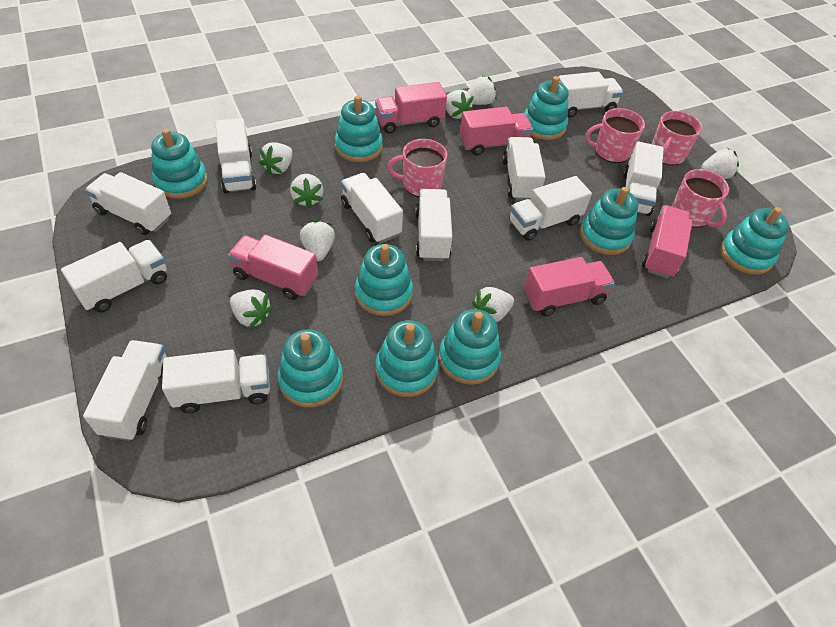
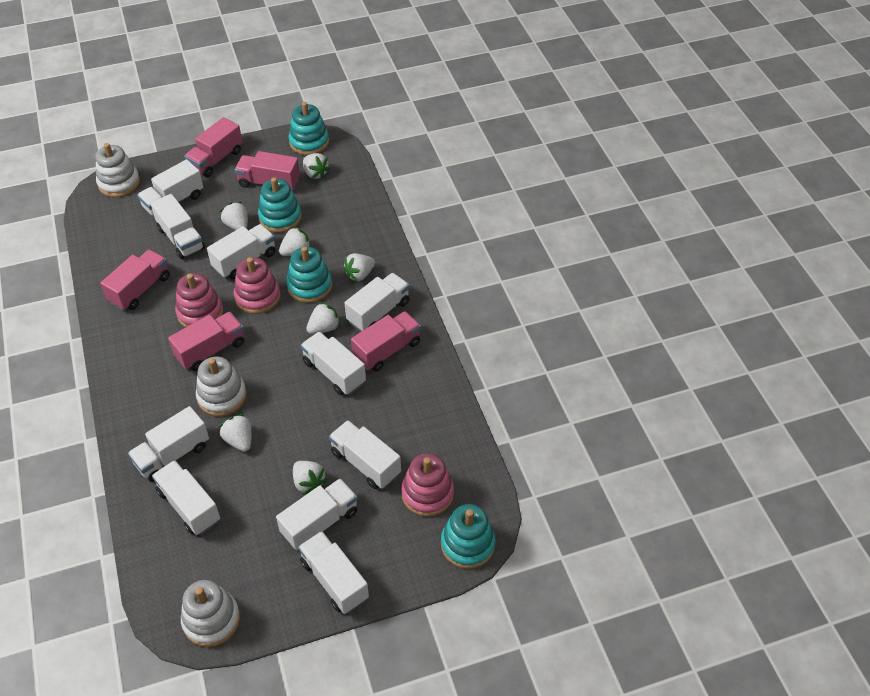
pink mug: [387,139,448,197] [585,108,645,163] [652,111,702,165] [671,169,729,228] = 4 -> none = 0
pink stacking toy: none = 0 -> [175,273,223,328] [234,257,280,314] [401,453,454,517] = 3
turquoise stacking toy: [151,128,208,199] [278,329,343,408] [335,95,383,162] [355,244,413,316] [376,320,439,397] [439,309,501,385] [524,76,569,140] [580,187,638,255] [720,207,789,275] = 9 -> [258,177,302,233] [286,246,332,303] [289,102,329,155] [441,504,496,569] = 4
white stacking toy: none = 0 -> [95,143,140,197] [181,580,240,647] [196,357,247,416] = 3
white strawberry: [230,289,273,329] [259,142,292,175] [290,174,323,208] [300,220,335,261] [446,90,473,119] [467,76,497,105] [472,287,514,323] [700,148,739,179] = 8 -> [219,414,252,452] [220,202,248,230] [279,226,311,256] [293,461,327,495] [303,153,330,179] [306,302,341,334] [343,253,375,282] = 7
white truck: [61,240,167,312] [83,340,167,441] [85,172,171,235] [162,350,270,413] [215,118,256,193] [341,173,403,243] [415,189,452,261] [502,137,545,201] [509,176,592,241] [559,72,623,118] [623,141,664,216] = 11 -> [128,406,209,482] [137,159,203,216] [150,194,205,259] [152,460,220,535] [207,224,275,279] [276,478,358,550] [298,531,369,614] [301,332,366,395] [329,420,401,489] [344,273,410,332] = 10

